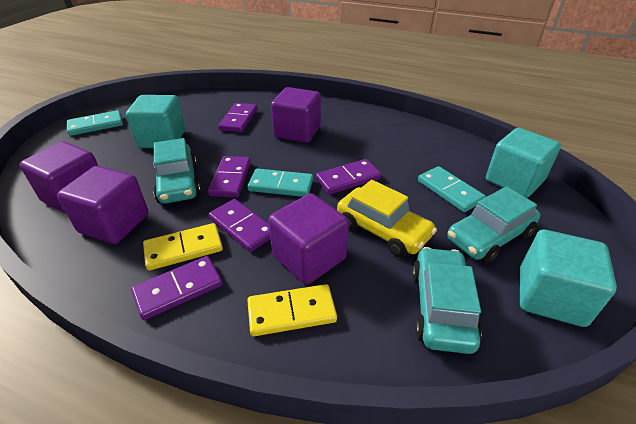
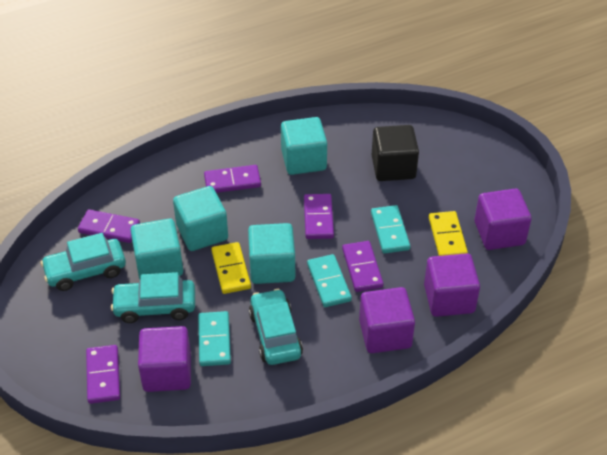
black cube: none = 0 -> [372,125,419,181] = 1
turquoise cube: [126,95,185,148] [486,128,561,198] [520,229,617,327] = 3 -> [130,219,183,279] [173,186,228,251] [248,223,295,284] [281,117,327,175] = 4
yellow car: [337,180,437,257] = 1 -> none = 0

